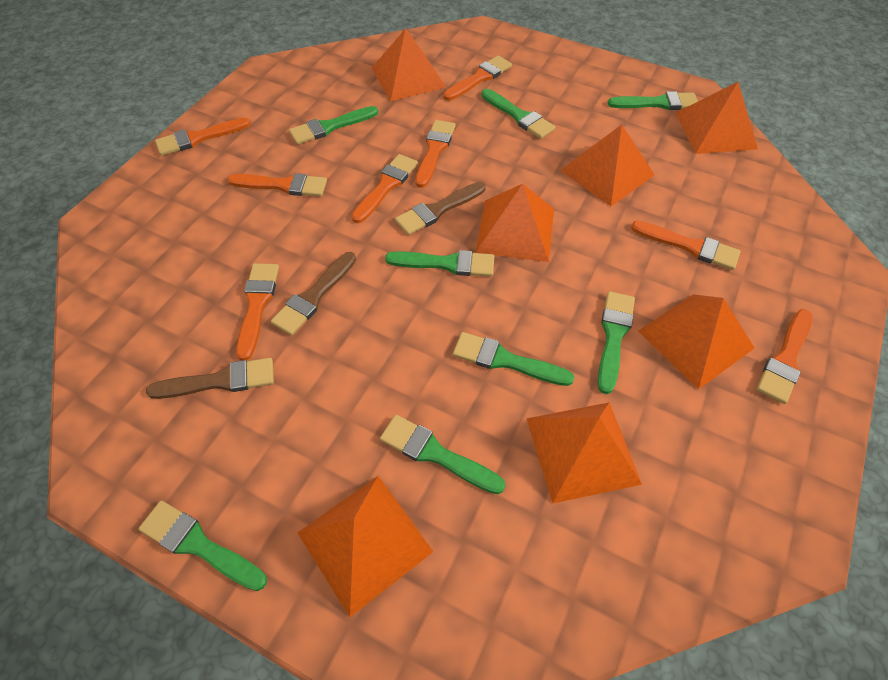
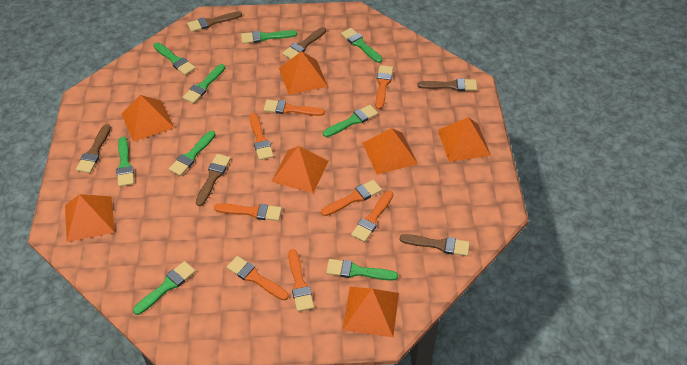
brown brush: [146,358,274,399] [271,252,356,335] [395,182,486,235] = 3 -> [76,124,111,173] [187,11,242,32] [196,154,231,206] [282,27,326,59] [400,234,470,256] [417,78,477,91] = 6
green brush: [138,501,267,591] [289,106,378,145] [380,415,505,494] [385,250,494,277] [453,332,574,386] [481,89,555,139] [598,291,635,394] [608,91,698,110] = 8 -> [116,137,134,187] [133,261,195,315] [153,42,195,75] [169,131,215,176] [183,64,225,103] [241,30,297,44] [323,105,378,137] [326,259,398,281] [341,28,383,63] = 9

